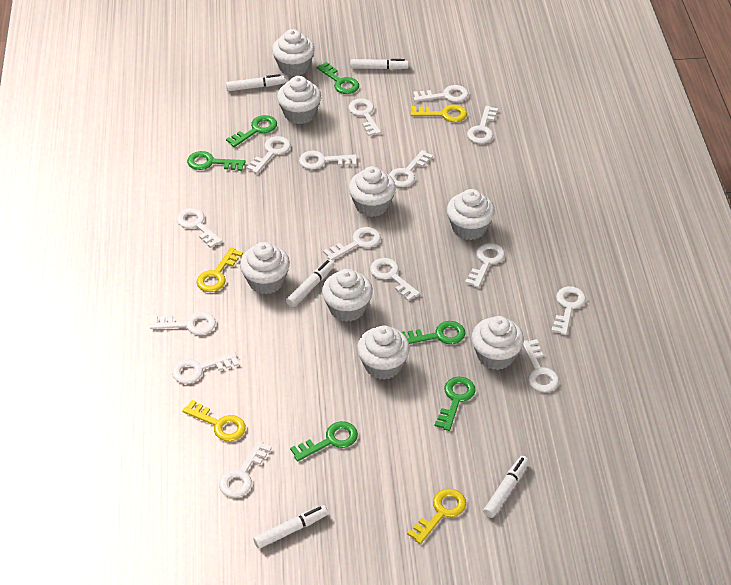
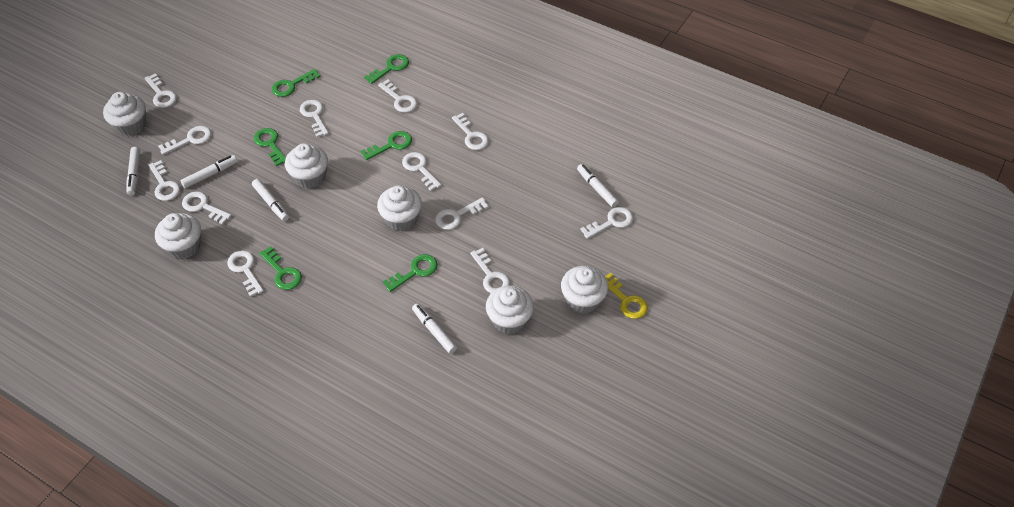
white cupcake: [240,242,290,294] [272,29,315,76] [277,76,321,124] [322,269,373,322] [349,166,396,217] [357,326,410,380] [447,189,495,240] [472,316,524,370] = 8 -> [103,92,146,136] [155,213,201,259] [285,143,328,188] [377,185,422,231] [486,286,534,334] [561,266,608,314] = 6
white key: [150,312,216,335] [172,352,239,384] [177,208,222,248] [219,441,272,498] [246,136,291,174] [299,151,357,169] [323,227,381,260] [349,98,381,136] [370,258,420,301] [389,150,433,187] [413,85,468,102] [465,243,505,288] [467,106,498,144] [523,339,559,392] [551,286,586,335] = 15 -> [145,73,177,108] [149,160,180,201] [158,126,212,155] [182,191,231,225] [227,250,264,297] [300,100,329,137] [378,79,418,113] [402,152,442,191] [435,197,489,230] [452,113,489,150] [470,248,510,293] [580,207,633,239] = 12
yellow key: [182,400,246,441] [196,247,243,292] [407,489,466,544] [411,105,467,122] = 4 -> [605,273,648,319] = 1

